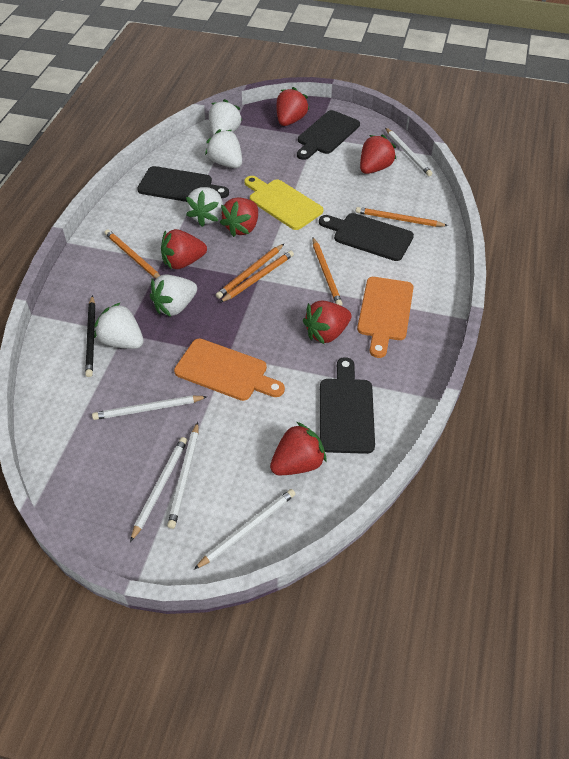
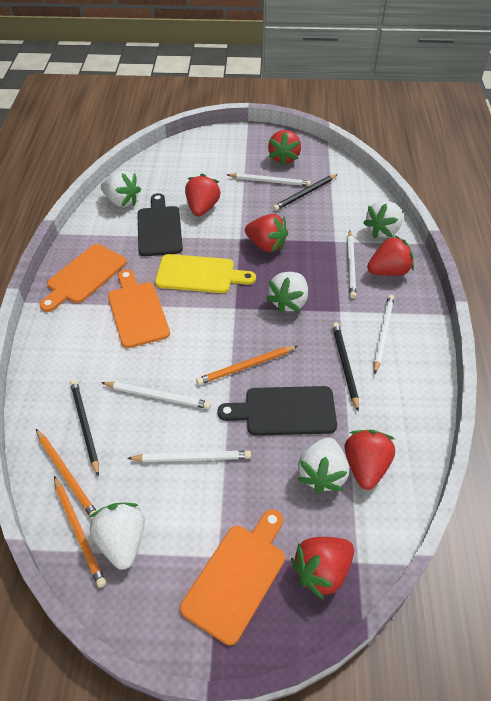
black cutting board: [137,166,229,202] [297,110,360,160] [319,213,414,261] [320,357,375,454] = 4 -> [138,193,183,256] [217,386,337,436] = 2
black pencil: [85,295,95,377] = 1 -> [70,379,99,477] [273,174,338,211] [332,322,359,412] = 3
orange cutting board: [174,338,285,401] [357,277,414,358] = 2 -> [39,244,127,312] [108,269,170,348] [180,509,285,645] = 3
orange pencil: [105,229,160,278] [216,244,284,299] [219,250,294,303] [312,237,342,306] [356,207,448,227] = 5 -> [36,429,96,519] [54,476,106,588] [196,346,298,385] = 3

